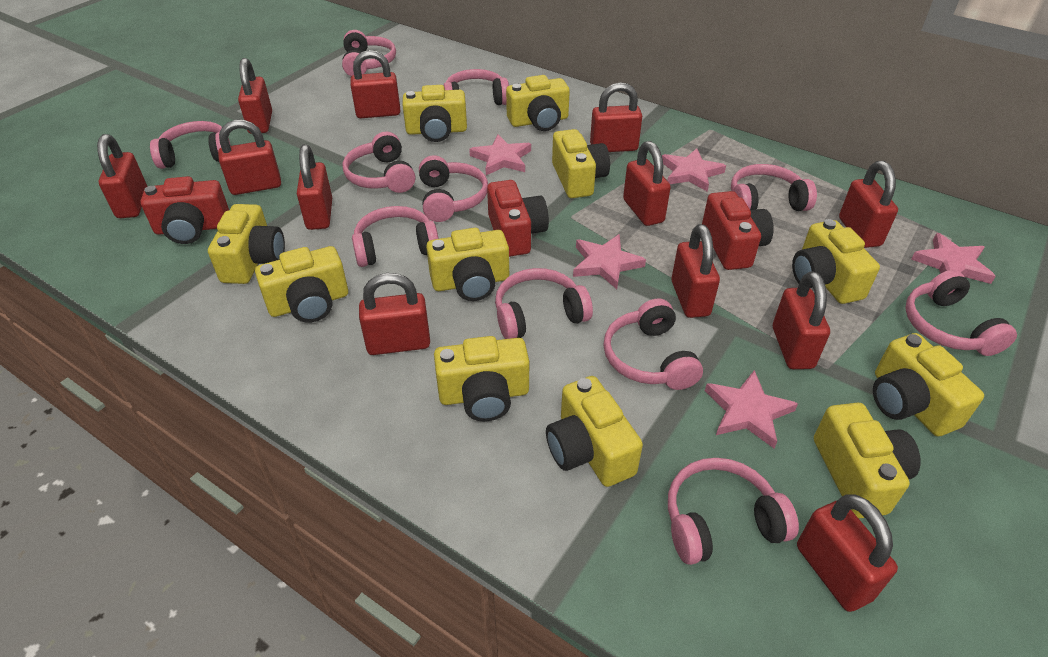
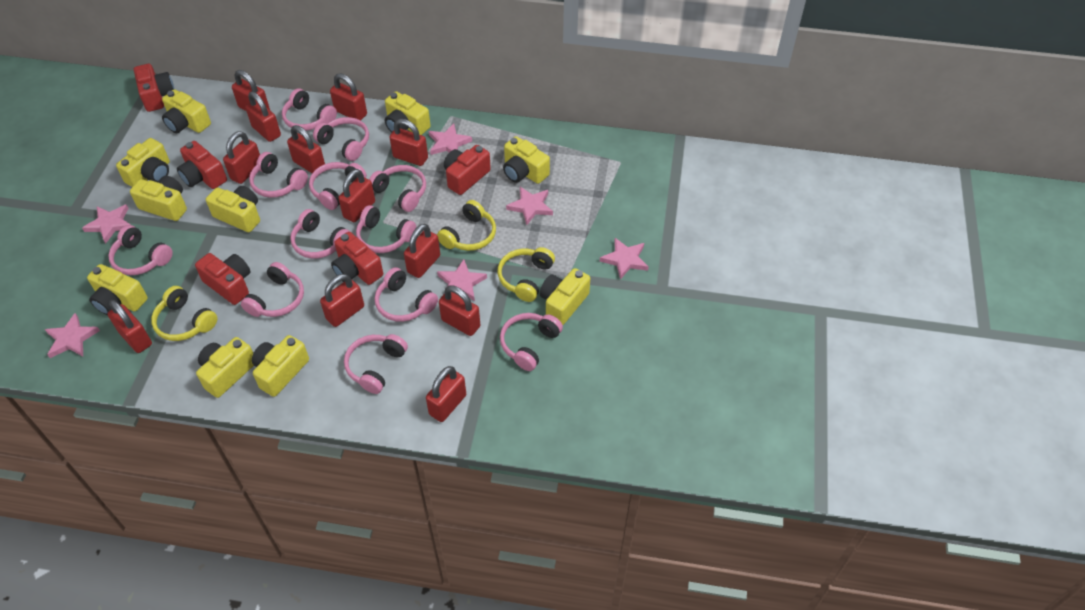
pink headphones: [150,121,231,169] [342,30,396,76] [343,132,415,193] [352,206,439,267] [419,155,488,222] [444,69,509,105] [495,268,593,339] [603,298,703,390] [668,458,799,565] [731,164,817,211] [905,270,1017,356] = 11 -> [108,225,173,275] [241,262,304,317] [249,152,308,198] [282,88,337,131] [290,209,350,259] [309,162,367,210] [313,117,369,161] [344,334,408,394] [356,205,416,253] [369,165,426,212] [375,267,438,322] [500,313,563,371] = 12
pink star: [469,135,531,175] [573,234,646,289] [662,148,726,192] [705,370,798,449] [911,233,996,284] = 5 -> [45,313,100,358] [82,204,131,244] [429,123,472,155] [437,259,487,301] [506,187,553,225] [600,238,649,280] = 6
red camera: [141,176,229,244] [487,180,549,257] [702,191,774,270] = 3 -> [134,64,174,112] [177,141,227,189] [195,253,251,305] [331,232,383,285] [444,145,491,195] = 5
yellow camera: [208,204,285,284] [255,246,348,323] [403,85,467,142] [426,228,509,301] [434,336,529,421] [506,75,570,131] [546,376,643,487] [552,129,610,198] [792,219,880,304] [814,403,920,518] [873,333,984,436] = 11 -> [87,264,148,315] [116,138,170,187] [130,176,187,221] [162,89,211,133] [196,337,254,398] [206,186,260,232] [252,335,309,397] [385,91,431,135] [503,136,550,184] [540,268,590,325] = 10
yellow headphones: none = 0 -> [151,286,217,341] [437,200,496,251] [498,247,555,302] = 3

